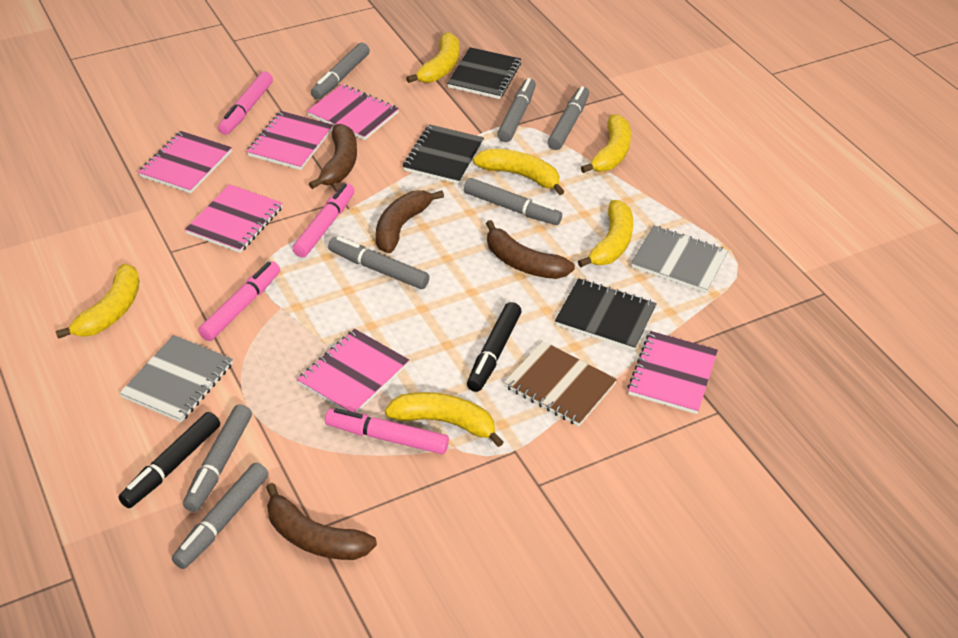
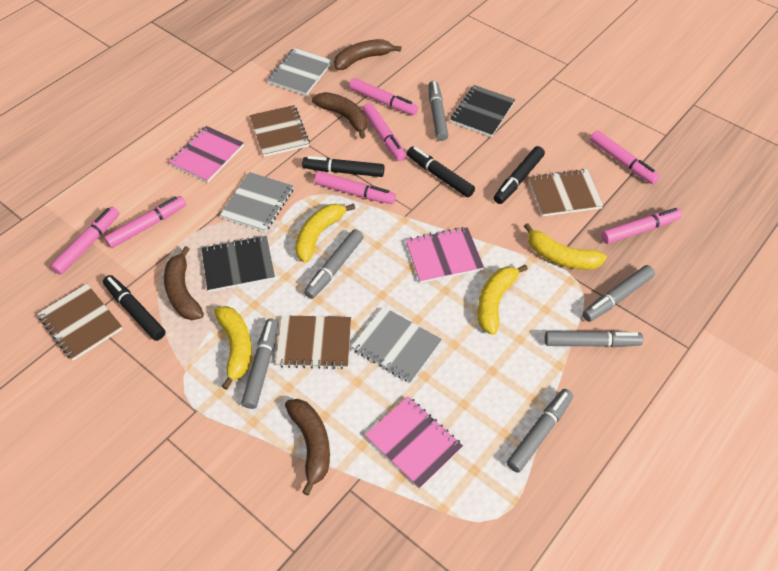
black marker: [118,412,220,508] [467,302,521,392] = 2 -> [103,275,166,341] [302,156,384,177] [407,147,475,197] [494,146,545,204] = 4
black notebook: [403,124,484,184] [447,47,521,99] [555,278,657,351] = 3 -> [201,235,275,292] [450,85,515,137] = 2
brown notebook: [504,341,617,426] = 1 -> [37,284,123,361] [249,105,310,157] [275,315,351,369] [529,169,604,216] = 4
grey marker: [172,463,269,569] [183,404,252,512] [311,43,370,99] [328,236,429,289] [464,178,562,225] [497,78,536,142] [548,86,589,150] = 7 -> [242,319,279,409] [304,229,364,299] [428,81,448,141] [507,389,573,473] [545,331,643,347] [582,265,655,322] = 6
grey notebook: [120,335,233,423] [631,225,728,293] = 2 -> [220,172,293,232] [267,48,332,96] [351,307,442,383] = 3
pink marker: [198,261,280,341] [218,71,273,135] [292,183,355,257] [325,408,449,454] = 4 -> [51,207,120,275] [104,196,186,248] [315,171,396,204] [349,78,418,115] [362,103,406,161] [590,130,660,184] [601,208,682,244] = 7
pink notebook: [138,131,232,193] [185,184,283,253] [246,111,333,170] [297,329,409,413] [307,84,399,140] [627,331,718,414] = 6 -> [169,126,244,183] [365,396,463,489] [406,227,484,283] = 3
yellow banana: [56,264,139,339] [385,392,504,447] [406,32,459,83] [473,149,564,195] [578,200,633,267] [581,114,631,173] = 6 -> [214,306,252,390] [295,204,355,263] [478,264,528,335] [524,223,607,270] = 4

